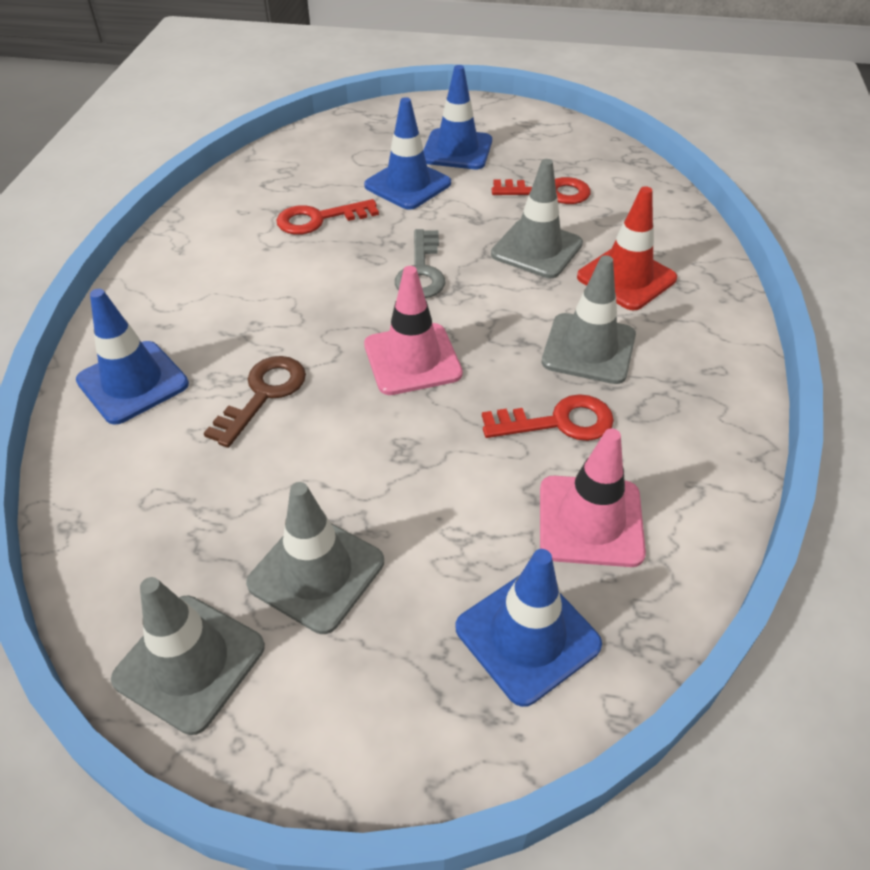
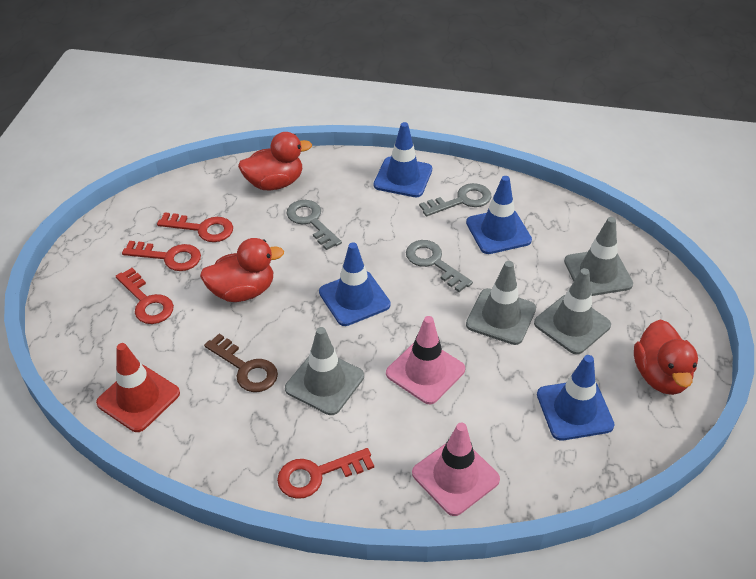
grey key: [395,229,445,298] = 1 -> [286,200,342,250] [406,240,473,292] [419,183,491,216] = 3
red duck: none = 0 -> [200,238,284,302] [238,132,312,190] [634,319,698,395] = 3
red key: [276,199,379,235] [482,394,614,441] [492,177,591,204] = 3 -> [116,268,174,324] [122,241,201,271] [157,212,233,242] [277,448,374,499] = 4

